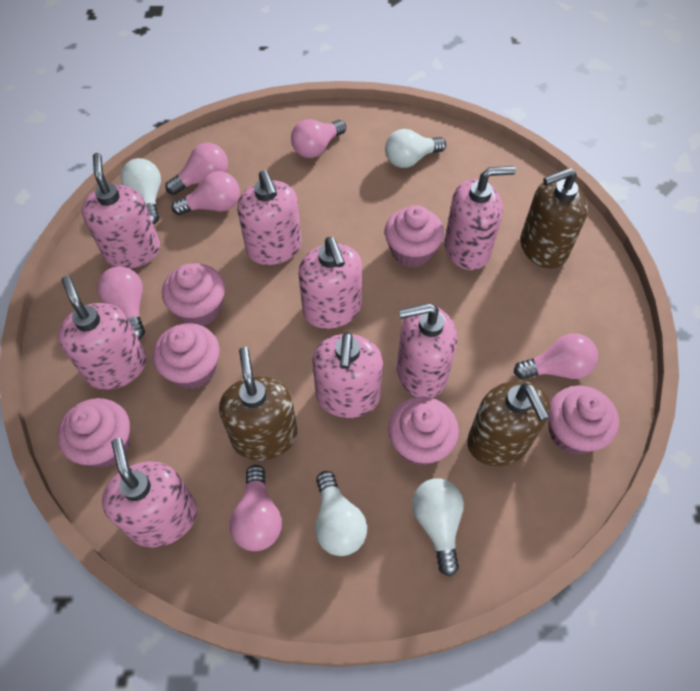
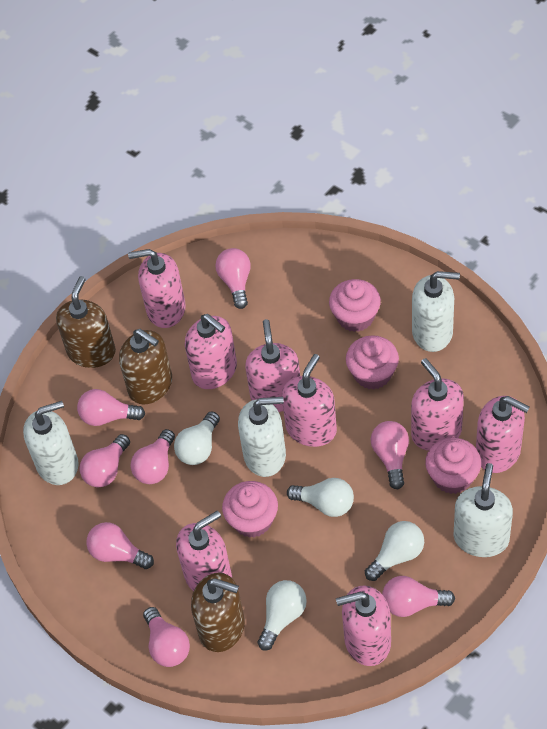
pink cupcake: [57,398,130,468] [153,323,220,389] [162,263,225,326] [385,205,444,268] [388,396,459,466] [548,385,619,455] = 6 -> [222,481,278,538] [329,279,381,332] [346,335,399,390] [425,438,481,494] = 4
pink light bulb: [97,266,145,339] [165,143,228,195] [171,171,240,215] [229,465,282,551] [291,119,346,158] [514,333,598,379] = 6 -> [77,389,145,426] [80,434,130,487] [86,522,154,569] [130,429,175,484] [143,607,190,667] [215,248,251,309] [371,421,409,489] [382,576,455,617] = 8
white soap dispenser: none = 0 -> [23,401,79,485] [238,397,286,477] [412,271,460,352] [454,463,513,557] = 4

